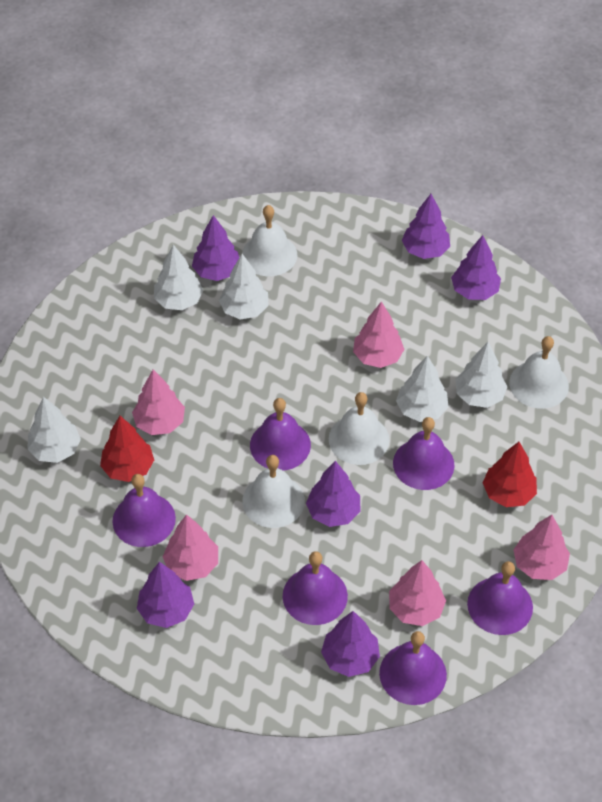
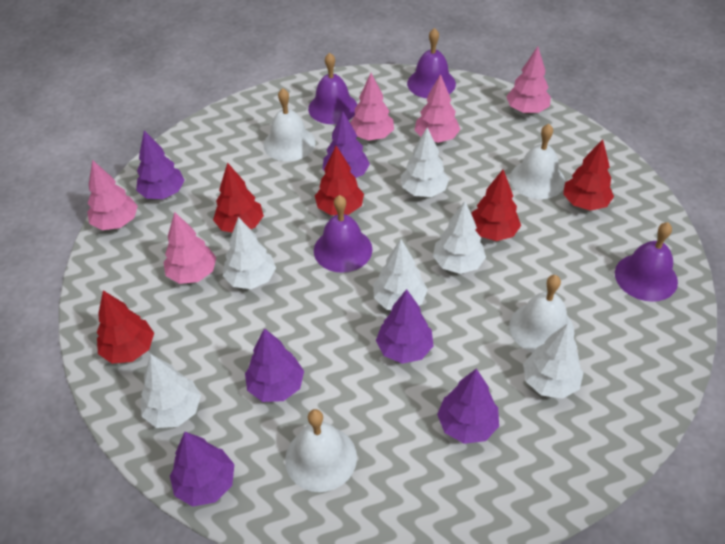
purple bell: [112,474,176,547] [250,398,311,471] [283,551,348,625] [379,631,447,705] [393,417,454,490] [467,561,533,635] = 6 -> [308,53,357,124] [314,195,372,273] [407,28,456,98] [615,222,678,302] = 4
red tree: [100,416,154,482] [483,442,537,507] = 2 -> [97,290,154,364] [213,163,264,232] [315,146,364,215] [472,170,521,241] [563,139,614,211] = 5
white tree: [27,397,81,463] [154,245,203,310] [219,254,268,320] [396,355,448,422] [455,342,508,408] = 5 -> [140,354,201,428] [223,217,276,289] [374,239,428,310] [401,127,449,197] [433,201,486,274] [523,323,584,399] = 6

